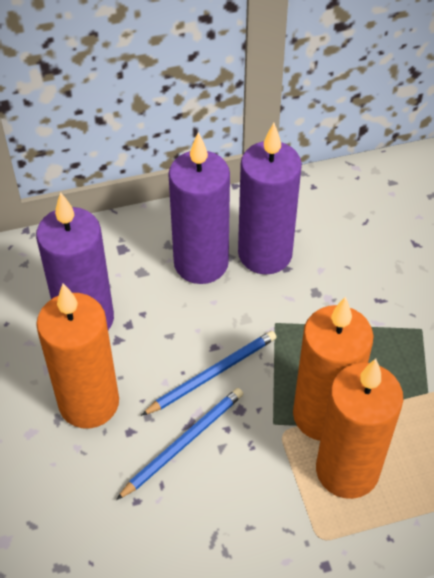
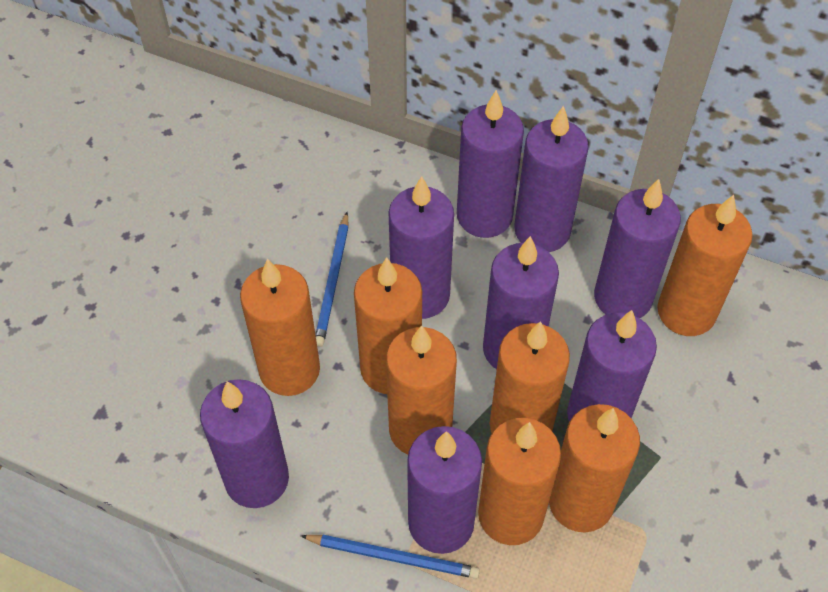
orange candle: [36,284,119,429] [293,296,374,441] [316,359,403,499] = 3 -> [240,259,320,396] [354,257,422,394] [386,325,457,455] [478,418,561,545] [490,321,570,433] [549,404,640,533] [657,195,753,336] = 7
purple candle: [36,192,114,330] [168,132,230,284] [238,123,302,274] = 3 -> [200,379,289,508] [388,176,454,319] [407,426,482,554] [457,90,524,238] [483,236,559,369] [514,105,589,252] [567,310,657,422] [594,179,681,318] = 8

